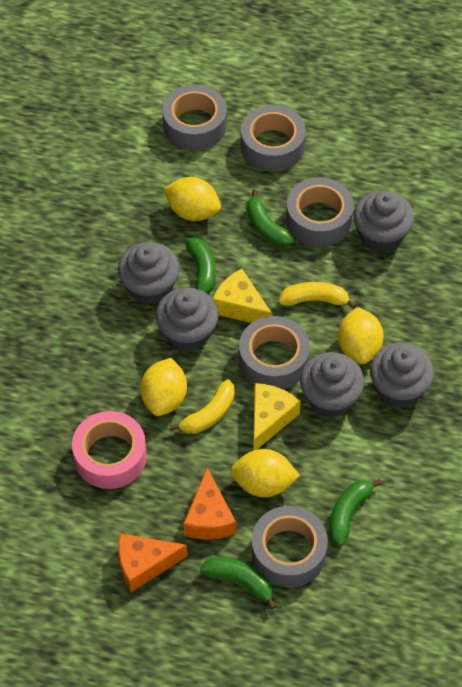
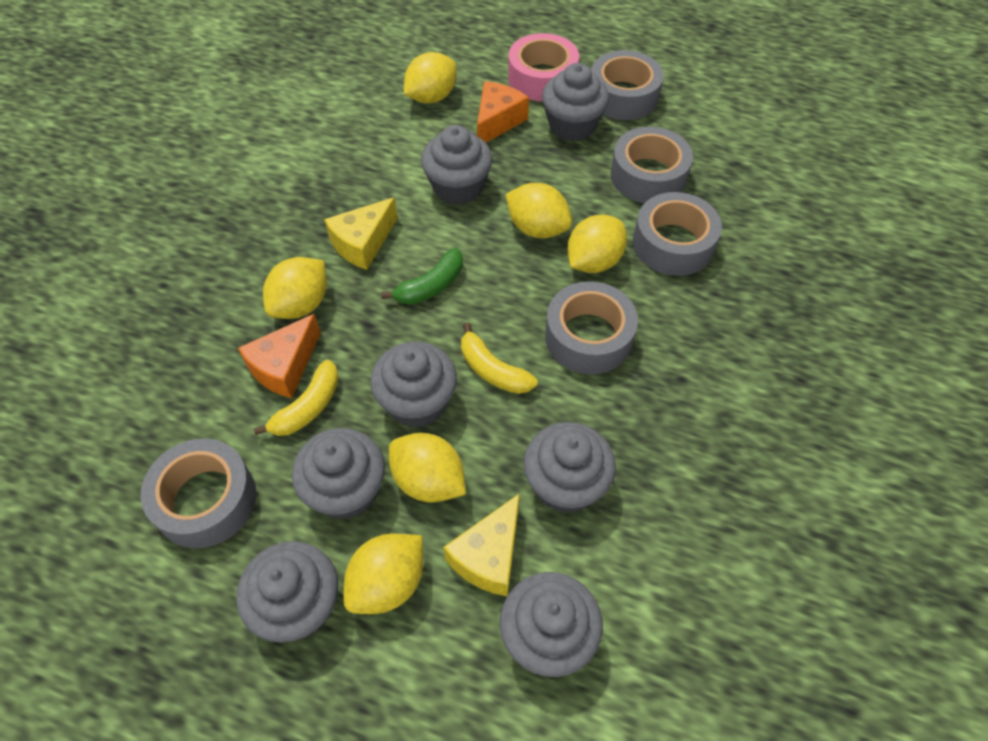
green banana: [185,237,216,294] [200,557,276,610] [247,190,295,246] [329,479,382,546] = 4 -> [381,248,463,305] = 1
grey cupcake: [118,242,180,305] [156,288,219,351] [300,352,364,417] [354,191,414,252] [370,343,434,408] = 5 -> [237,541,338,642] [292,428,385,520] [371,342,457,428] [421,125,492,205] [500,572,603,677] [523,422,616,513] [542,63,609,141] = 7
yellow lemon: [140,358,187,416] [163,177,221,221] [230,449,300,497] [338,307,384,364] = 4 -> [263,257,327,319] [343,534,423,614] [389,433,466,503] [404,52,457,103] [505,183,572,238] [567,214,627,273] = 6

